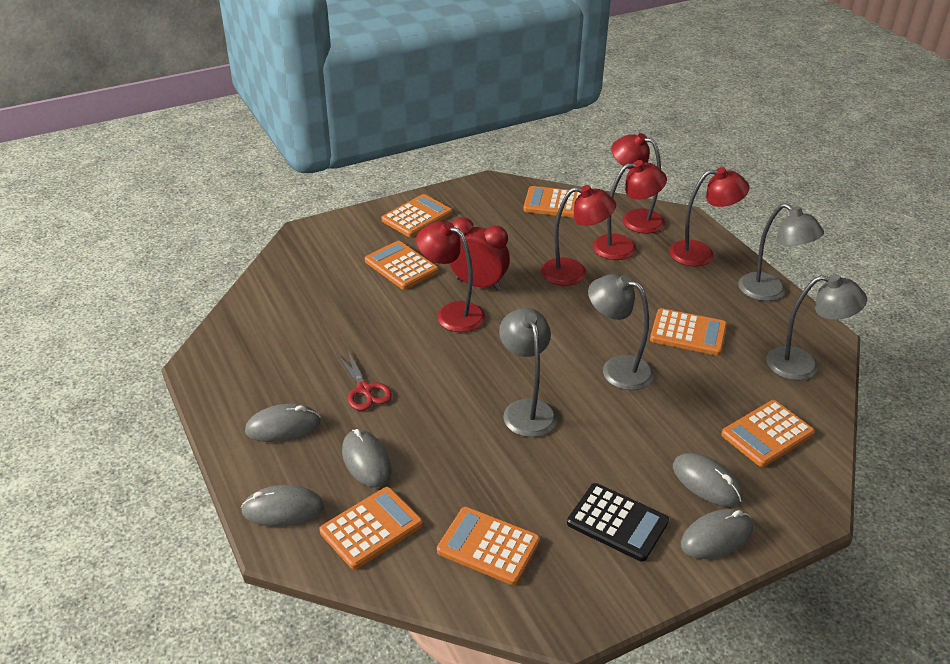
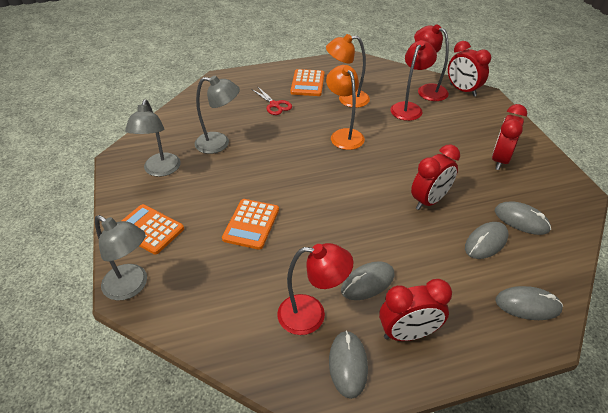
black calculator: [567,483,669,562] = 1 -> none = 0
grey lamp: [499,308,557,437] [588,274,654,390] [738,203,824,301] [766,274,867,380] = 4 -> [95,215,147,300] [125,99,181,177] [195,76,240,154] = 3
orange calculator: [319,487,423,569] [365,241,438,290] [381,194,452,237] [437,507,540,585] [523,186,581,218] [650,308,727,356] [721,400,815,467] = 7 -> [122,204,184,255] [222,199,279,250] [290,69,325,96] = 3
orange lamp: none = 0 -> [326,34,370,108] [326,65,365,150] = 2
red clock: [449,217,510,291] = 1 -> [379,279,452,341] [411,144,460,210] [448,41,491,97] [492,104,527,170] = 4
red lamp: [416,222,485,332] [541,185,616,286] [592,160,667,260] [611,133,665,234] [669,167,750,267] = 5 -> [277,243,353,335] [391,40,437,121] [414,24,449,101] = 3

